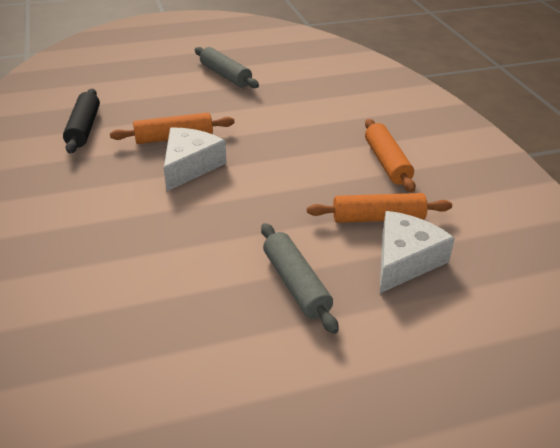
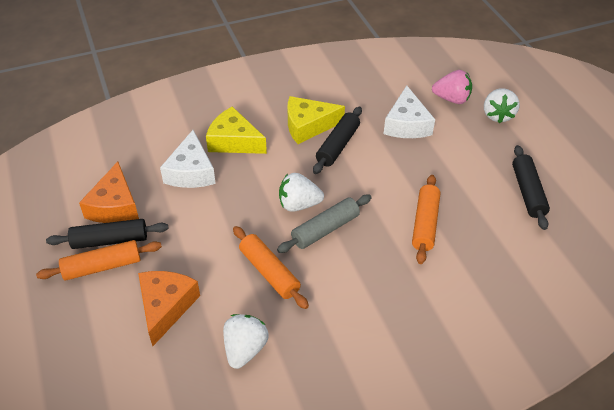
black rolling pin: [63,89,100,154] = 1 -> [46,219,168,249] [313,107,362,174] [512,145,550,230] = 3
grey rolling pin: [195,47,259,88] [261,223,339,334] = 2 -> [277,195,372,253] = 1
orange cheese: none = 0 -> [79,162,139,223] [138,271,200,346] = 2
pink strawberry: none = 0 -> [432,70,472,104] = 1
white strawberry: none = 0 -> [223,314,269,369] [279,173,324,212] [484,88,520,123] = 3
yellow cheese: none = 0 -> [206,106,267,154] [288,96,345,144] = 2

